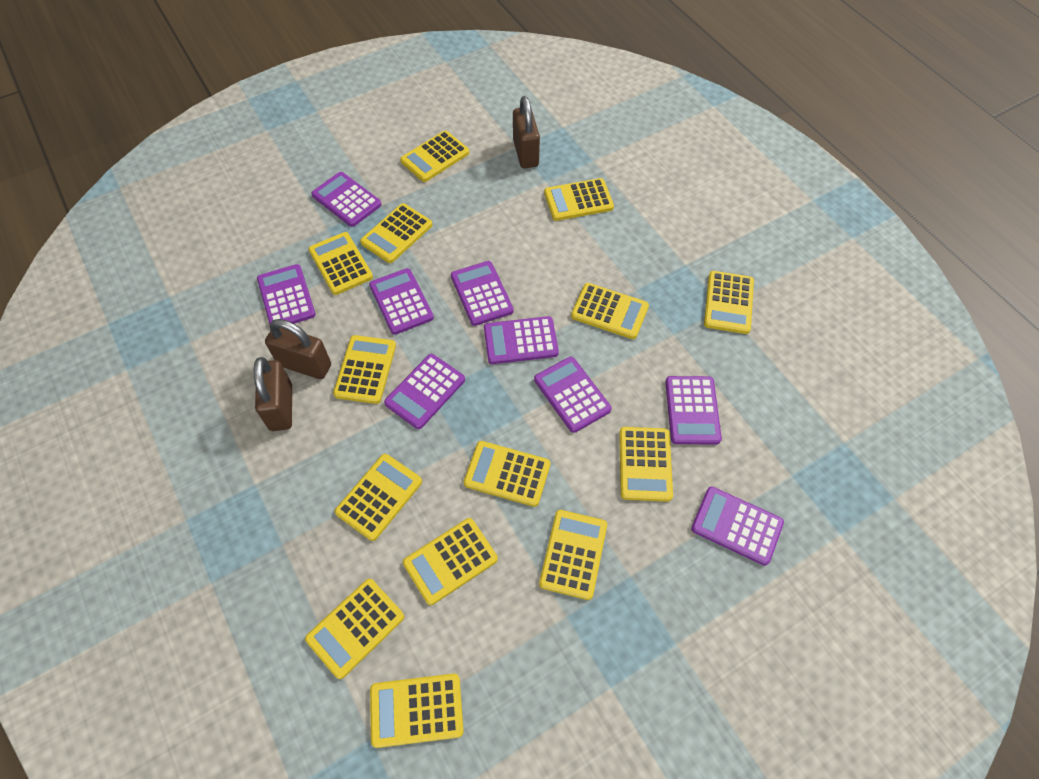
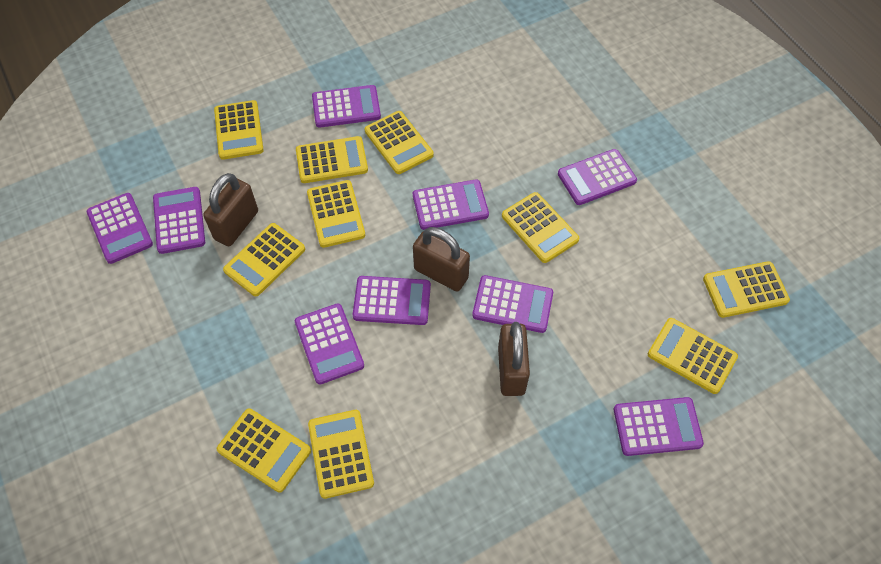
yellow calculator: [305,579,404,679] [309,232,373,295] [333,335,396,404] [335,454,422,541] [360,204,432,263] [370,674,464,748] [400,131,469,182] [403,518,498,605] [464,441,551,507] [539,510,607,600] [544,178,614,221] [571,283,649,339] [619,427,673,502] [704,271,754,334] = 14 -> [214,100,264,160] [217,409,311,493] [223,223,305,296] [296,136,368,183] [307,180,365,248] [308,410,374,499] [365,111,434,174] [502,192,579,263] [648,318,738,394] [703,261,790,318] = 10

